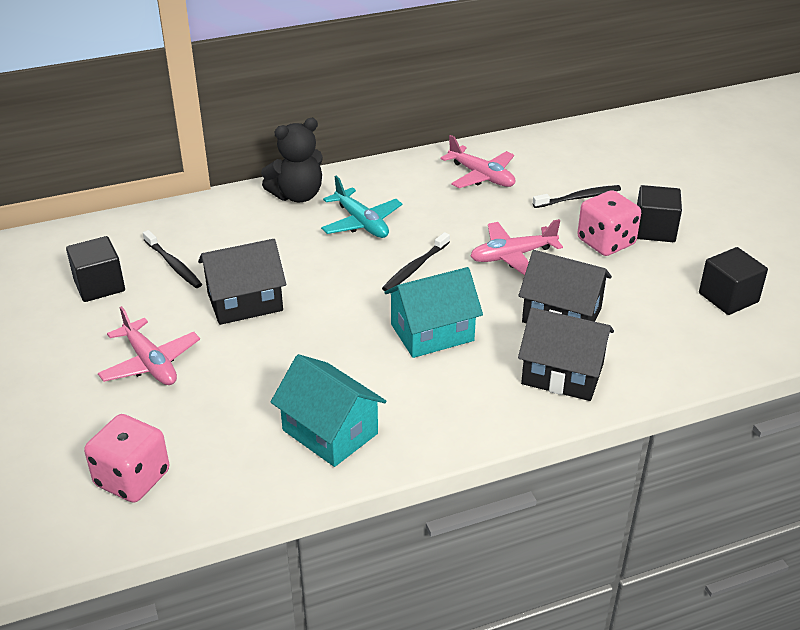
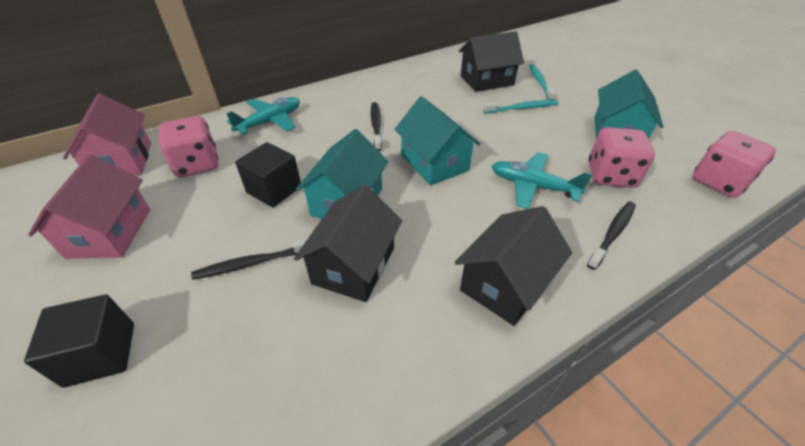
black cube: [66,236,125,302] [637,185,682,242] [699,247,768,315] = 3 -> [24,294,134,388] [235,142,301,208] = 2
black teddy bear: [261,118,322,202] = 1 -> none = 0
pink dice: [84,414,169,503] [577,190,641,256] = 2 -> [159,116,219,177] [589,127,655,188] [693,131,776,198] = 3
pink house: none = 0 -> [28,155,150,259] [63,94,151,175] = 2
pink plane: [98,306,200,385] [441,135,515,188] [470,219,563,275] = 3 -> none = 0
turquoise house: [271,354,386,467] [385,267,483,358] = 2 -> [296,129,389,219] [395,96,480,185] [594,70,663,139] = 3
turquoise plane: [321,176,402,238] = 1 -> [226,97,300,135] [492,152,593,209] = 2
turquoise toothbrush: none = 0 -> [483,100,559,113] [529,64,556,100] = 2

